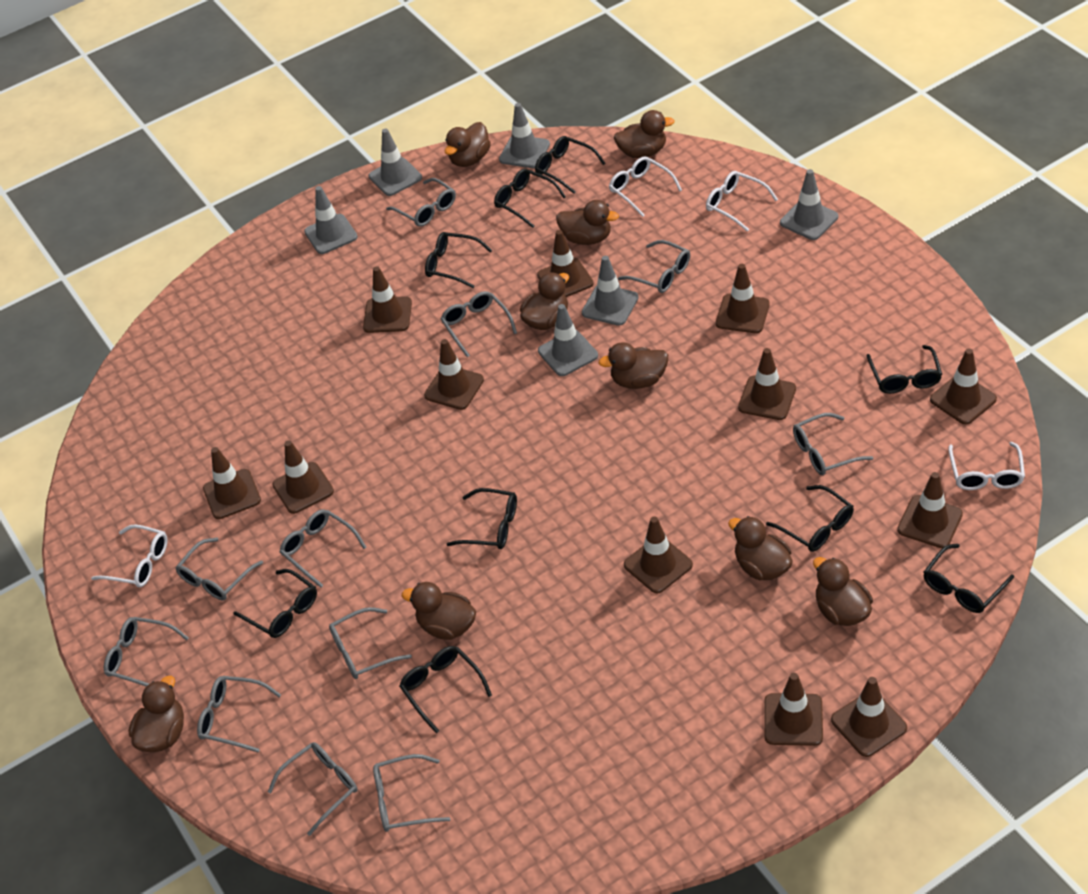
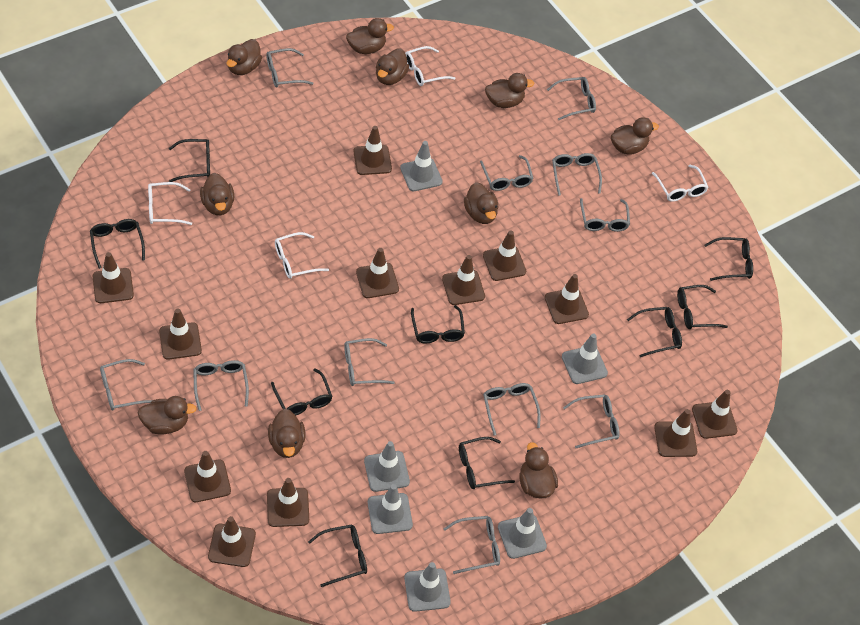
brown duck: [128,676,184,752] [402,582,476,640] [445,122,491,167] [520,272,569,330] [556,200,619,245] [599,342,668,389] [614,110,675,158] [728,516,792,580] [813,557,873,626] = 9 -> [137,396,197,435] [200,173,235,215] [227,39,262,75] [268,409,305,458] [346,18,394,54] [376,49,409,85] [464,182,499,224] [485,73,534,108] [519,442,558,499] [611,117,659,155] = 10

